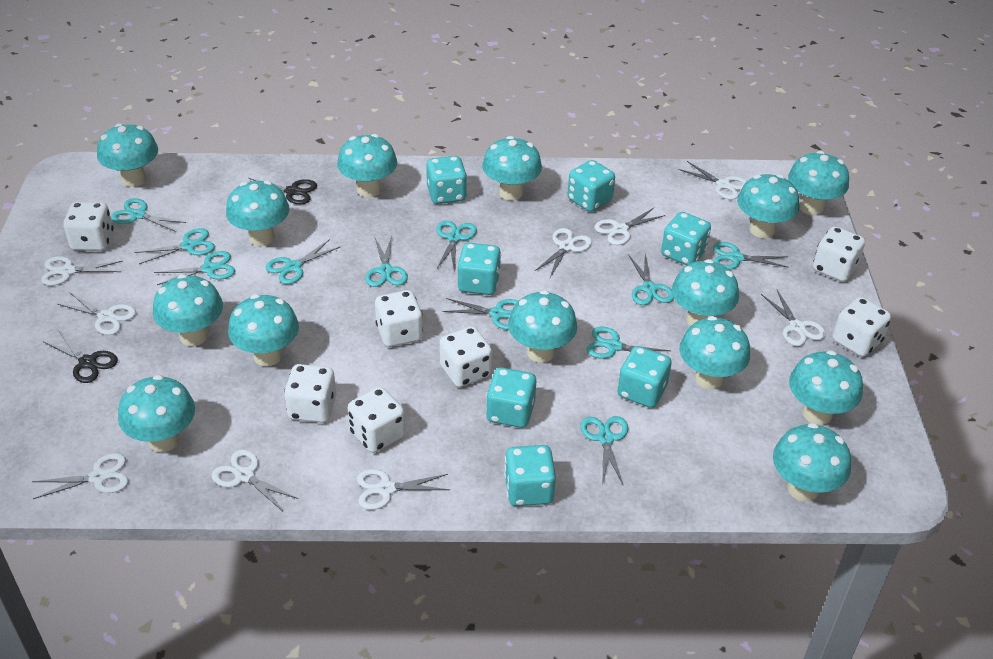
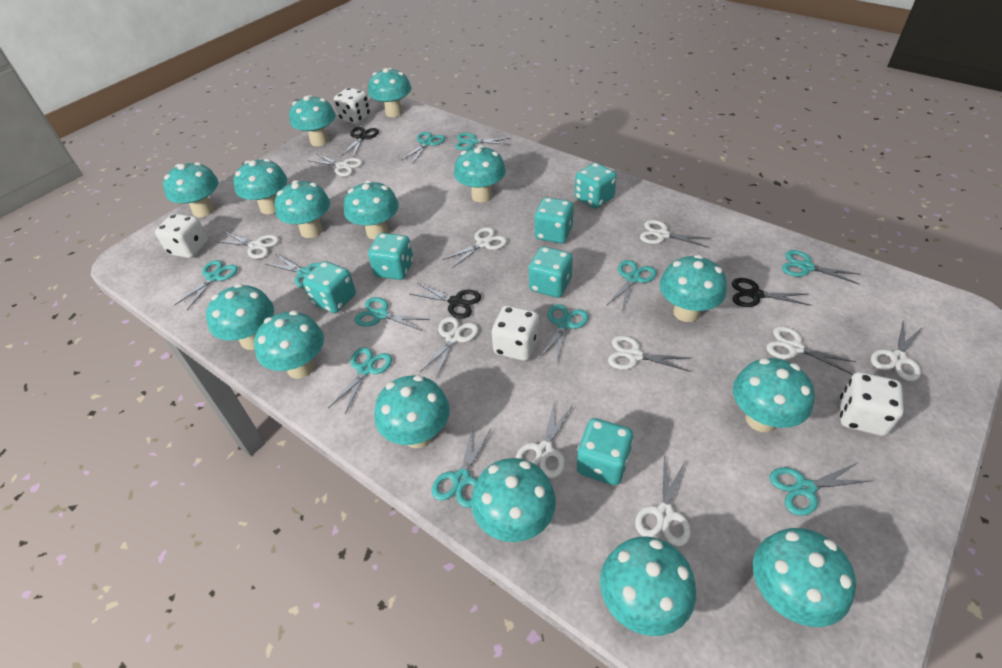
black scissors: [44,330,118,383] [249,178,317,204] = 2 -> [341,127,379,158] [410,283,481,319] [732,278,811,307] = 3
turquoise dice: [426,156,467,204] [457,243,501,295] [486,368,536,428] [504,445,556,506] [568,160,615,212] [617,346,672,408] [661,212,711,265] = 7 -> [303,261,356,313] [368,233,413,280] [529,246,573,298] [534,197,574,243] [575,162,617,208] [577,418,634,485] = 6
turquoise mushroom: [97,123,158,187] [118,375,195,452] [153,274,223,346] [226,181,289,246] [228,294,299,366] [337,134,397,197] [482,136,542,200] [508,290,577,363] [672,259,739,326] [679,316,750,389] [737,174,799,238] [773,423,851,501] [788,151,849,215] [789,350,863,425] = 14 -> [163,162,218,217] [206,284,274,350] [234,159,287,214] [254,311,324,379] [275,180,330,238] [289,95,336,146] [344,180,399,239] [368,68,411,117] [374,375,450,448] [454,145,506,202] [471,458,556,542] [600,536,696,636] [660,255,727,322] [733,358,815,432] [753,528,856,627] = 15
white dice: [63,202,114,251] [284,364,336,423] [348,387,405,453] [375,290,423,347] [440,326,492,387] [813,227,865,282] [833,297,891,357] = 7 -> [155,214,208,258] [334,87,371,124] [491,305,539,361] [840,372,904,436] = 4
white scissors: [32,453,129,499] [41,256,122,286] [57,292,136,335] [212,449,298,511] [357,469,450,510] [534,228,592,277] [594,208,665,245] [678,161,747,200] [761,290,826,346] = 9 -> [215,232,279,259] [310,154,363,177] [420,317,478,378] [442,227,507,268] [516,402,573,478] [608,336,690,372] [635,455,691,546] [640,220,711,248] [766,326,856,375] [871,320,923,381] = 10

